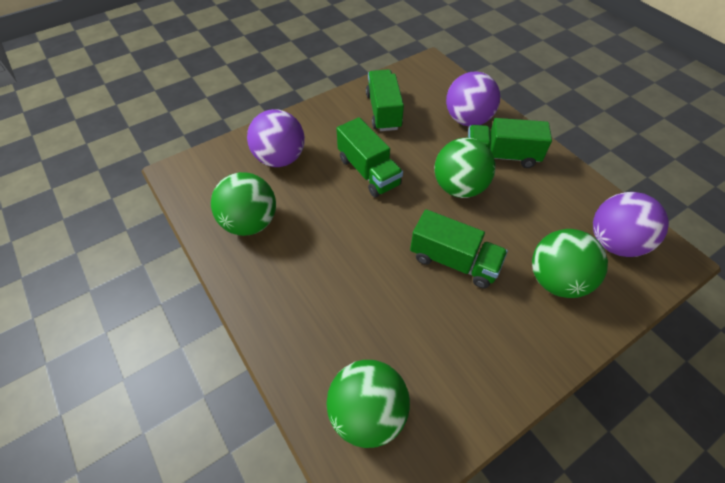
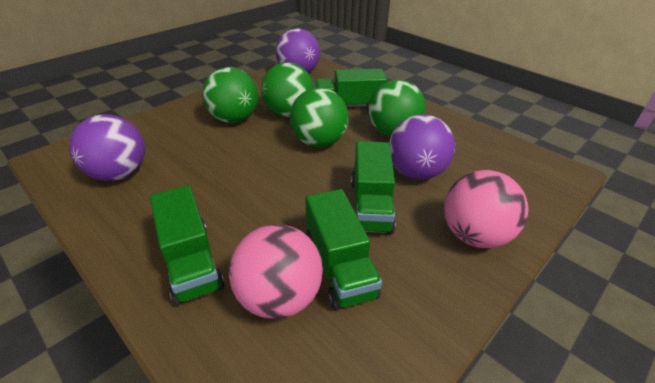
pink ball: none = 0 -> [229,225,323,319] [444,170,528,248] = 2

